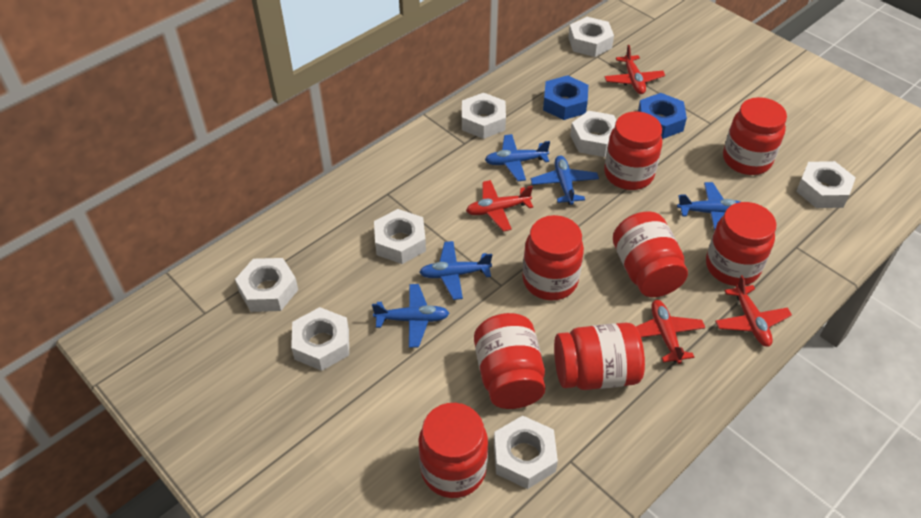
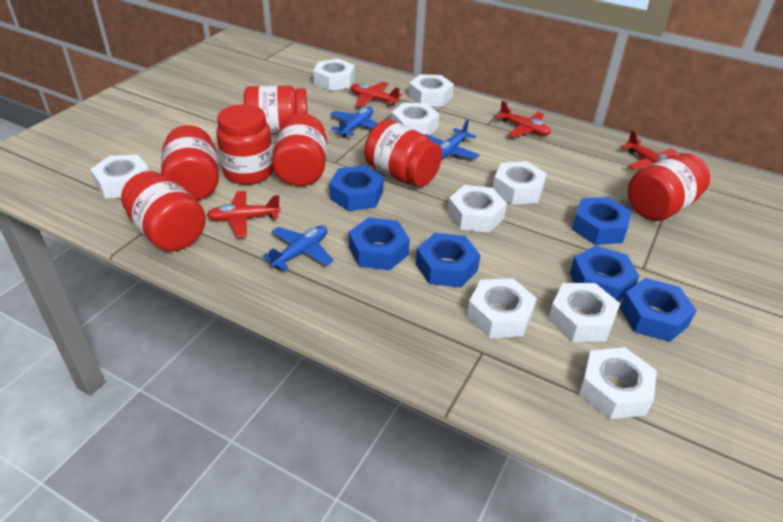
blue nut: [543,75,588,120] [638,93,687,139] = 2 -> [329,165,384,211] [349,217,410,271] [416,233,480,288] [570,246,639,301] [572,197,632,245] [620,278,697,342] = 6
blue plane: [372,284,450,348] [419,241,492,300] [485,134,550,181] [531,156,599,205] [677,182,740,231] = 5 -> [262,226,334,271] [330,106,378,138] [425,119,479,159] = 3
red jar: [419,403,488,498] [474,313,546,409] [522,215,584,301] [554,323,645,390] [604,111,662,190] [613,212,688,297] [706,202,776,286] [723,97,787,175] = 8 -> [121,171,206,252] [161,125,219,201] [216,104,274,185] [244,85,307,135] [272,113,327,186] [364,120,442,187] [628,153,710,221] = 7
white nut: [235,258,298,312] [291,307,349,371] [374,209,426,264] [462,93,506,139] [494,415,558,489] [568,17,614,57] [570,111,617,157] [796,161,856,208] = 8 -> [90,154,149,198] [313,59,355,91] [391,103,439,135] [409,74,454,107] [447,185,507,233] [467,278,537,338] [493,161,547,205] [548,283,620,342] [579,347,657,420] = 9

